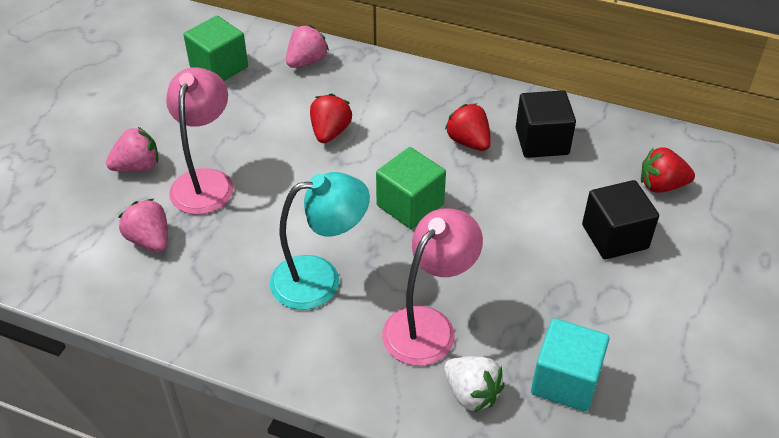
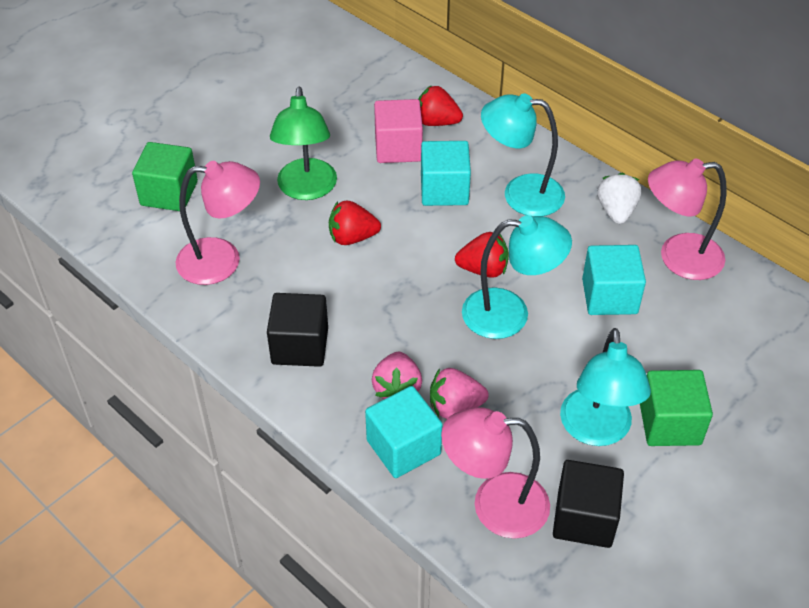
green lamp: none = 0 -> [270,87,337,200] = 1
pink cube: none = 0 -> [374,99,423,163] = 1
pink lamp: [166,67,233,214] [382,208,483,366] = 2 -> [176,161,260,285] [441,407,550,539] [648,158,727,280] = 3
pink strawberry: [106,126,158,172] [118,199,168,252] [286,25,329,68] = 3 -> [372,352,422,399] [430,368,489,419] = 2
turquoise cube: [531,318,609,412] = 1 -> [365,386,442,478] [421,141,471,206] [582,245,646,315] = 3
turquoise lamp: [270,172,370,310] = 1 -> [462,215,572,339] [481,93,565,217] [560,328,651,446] = 3

